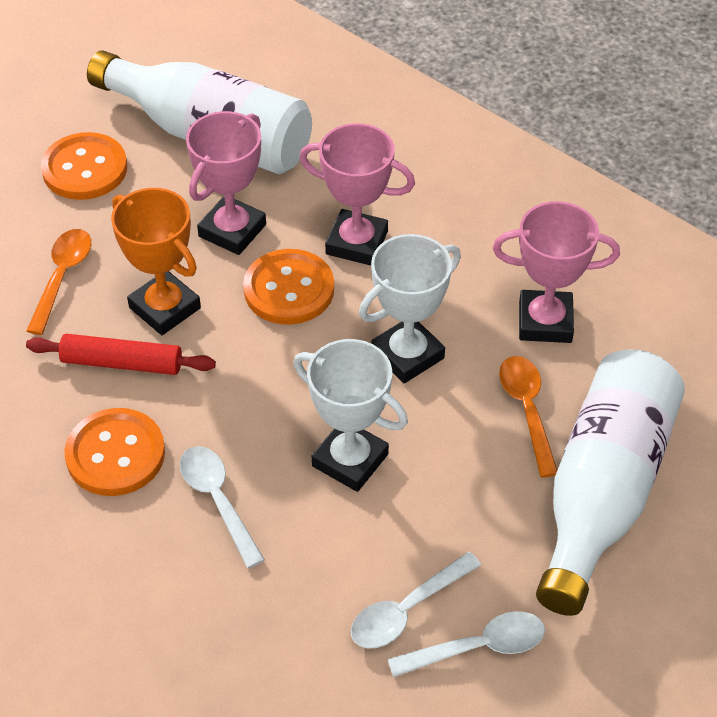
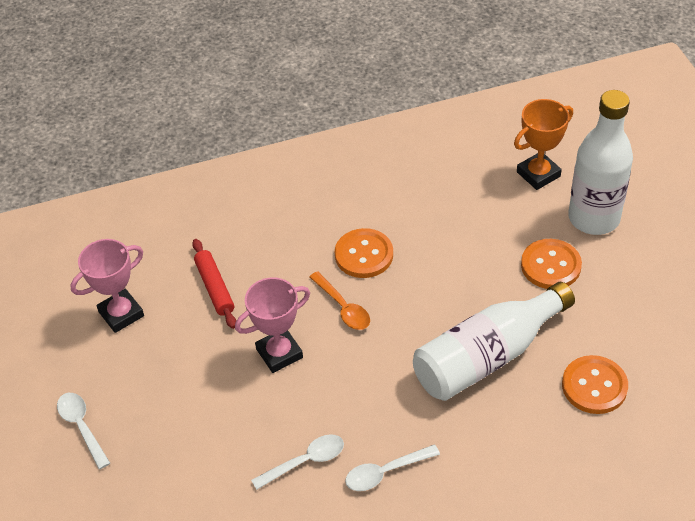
orange spoon: [26,229,91,335] [499,356,557,478] = 2 -> [309,271,370,330] = 1
pink trophy: [186,111,266,255] [299,123,415,265] [493,201,620,343] = 3 -> [70,239,144,333] [235,277,310,373] = 2
white trophy: [293,339,408,492] [359,234,461,383] = 2 -> none = 0

